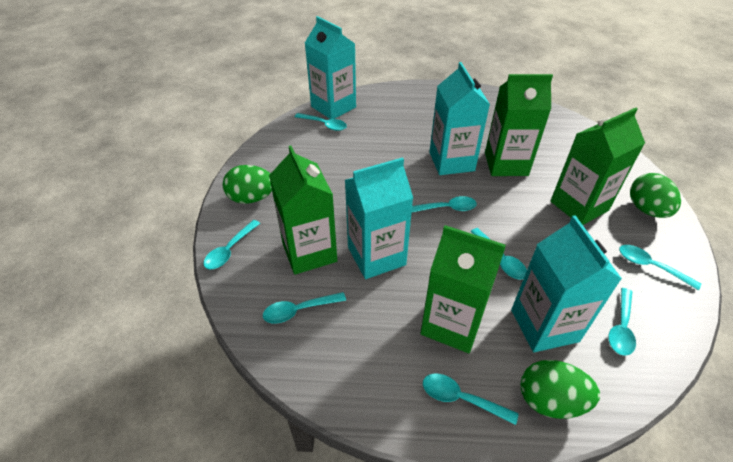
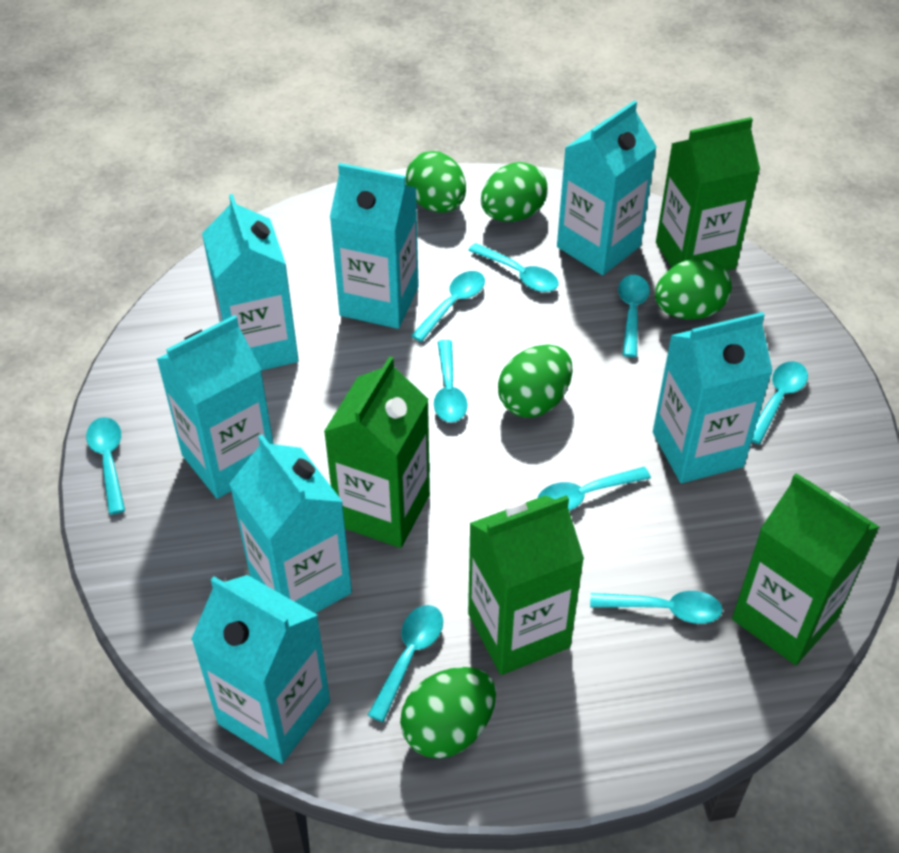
green egg: [223,165,272,204] [521,360,600,419] [630,173,681,218] = 3 -> [400,667,496,759] [406,151,466,213] [481,162,548,222] [498,345,572,418] [655,258,732,319] = 5
turquoise carton: [305,16,356,119] [345,157,413,279] [429,62,490,175] [511,215,622,352] = 4 -> [157,315,274,499] [191,575,330,764] [202,194,299,371] [229,435,352,613] [330,163,419,329] [557,101,657,275] [653,312,773,483] = 7
turquoise spoon: [203,220,260,269] [263,292,346,323] [295,113,347,131] [412,196,477,212] [423,373,518,425] [470,228,527,280] [608,288,636,356] [619,245,701,290] = 8 -> [86,417,125,515] [368,605,443,722] [411,271,485,342] [434,340,468,422] [468,243,558,292] [538,467,651,511] [590,591,723,624] [618,275,650,357] [751,361,808,444] = 9

